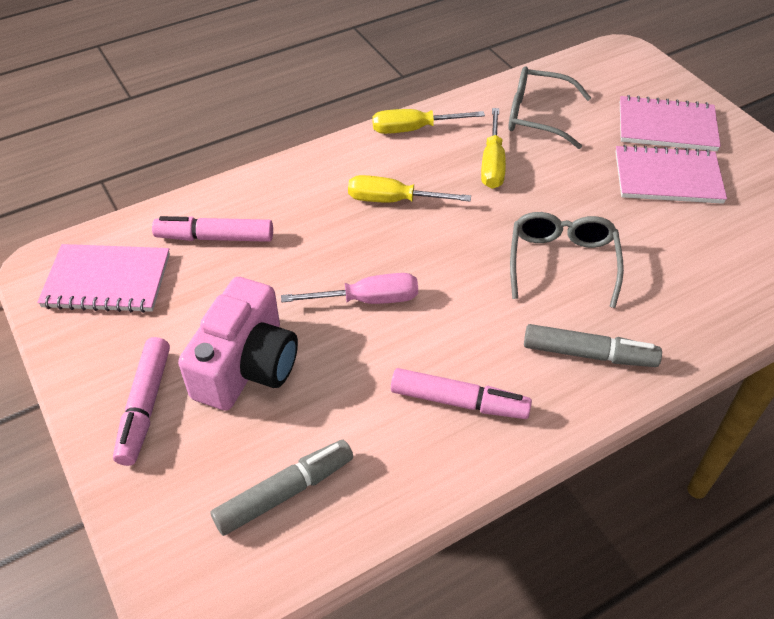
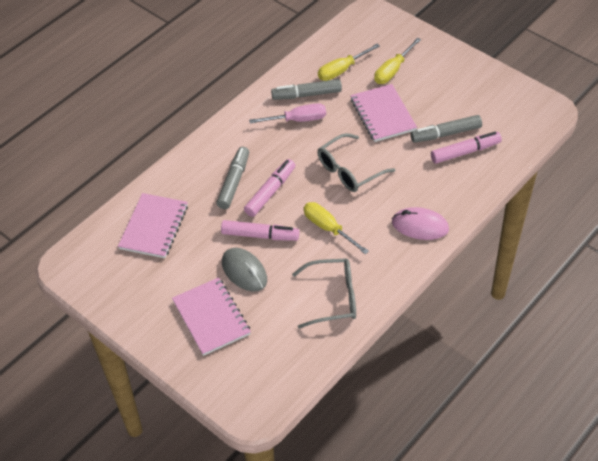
grey marker: [210,440,353,536] [524,324,662,367] = 2 -> [216,147,249,209] [271,79,342,100] [411,115,482,143] = 3
grey mouse: none = 0 -> [222,248,267,292] = 1
pink camera: [178,277,298,411] = 1 -> none = 0
pink mouse: none = 0 -> [392,207,449,240] = 1

